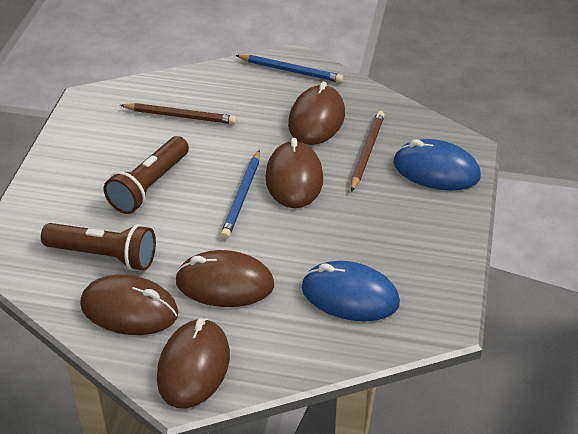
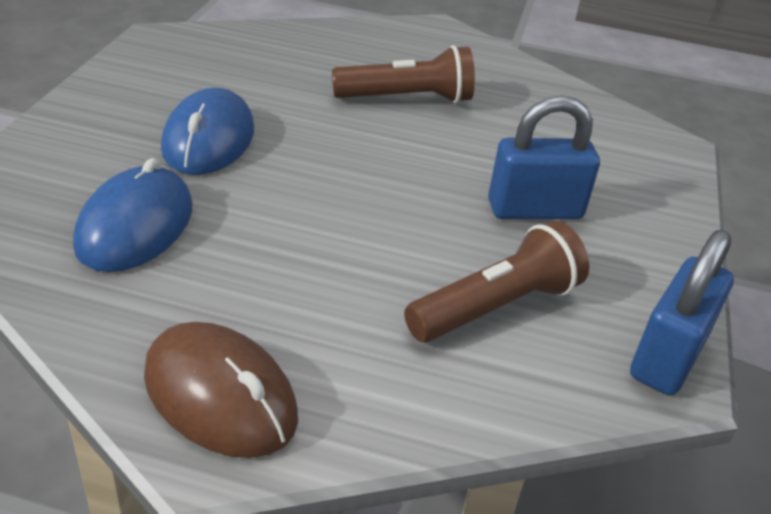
blue padlock: none = 0 -> [488,95,600,219] [630,229,734,395] = 2
blue pencil: [221,150,260,239] [235,55,343,83] = 2 -> none = 0
brown mouse: [80,274,178,335] [157,318,230,408] [175,250,274,307] [265,138,323,208] [288,81,345,145] = 5 -> [144,322,298,458] = 1
brown pencil: [120,103,237,124] [351,111,385,192] = 2 -> none = 0

